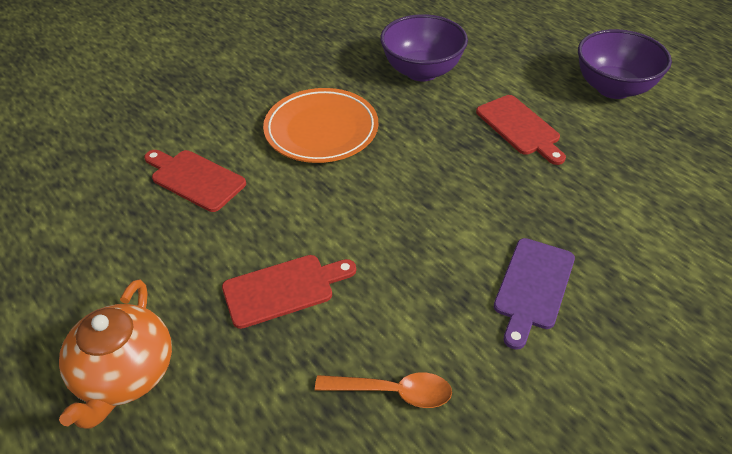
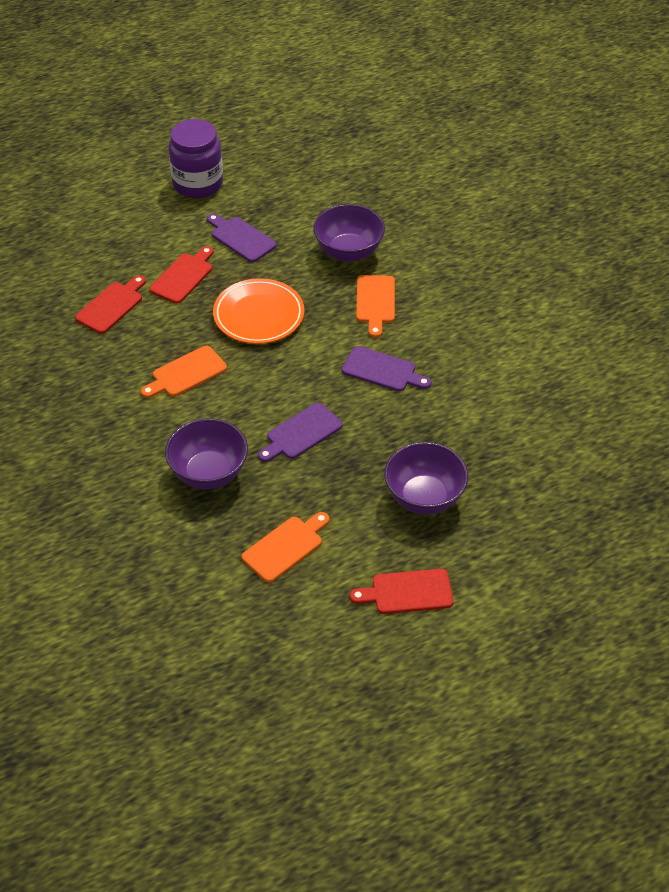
orange cutting board: none = 0 -> [141,346,227,398] [242,512,330,582] [356,275,395,338] = 3
orange spoon: [315,372,452,408] = 1 -> none = 0
orange teapot: [59,279,172,429] = 1 -> none = 0
purple bowl: [380,14,468,81] [578,29,672,99] = 2 -> [165,418,248,489] [313,204,385,262] [384,442,468,514] = 3
purple cutting board: [494,238,575,350] = 1 -> [207,213,276,262] [258,402,343,462] [342,346,431,392] = 3
purple jar: none = 0 -> [169,119,223,198] = 1

